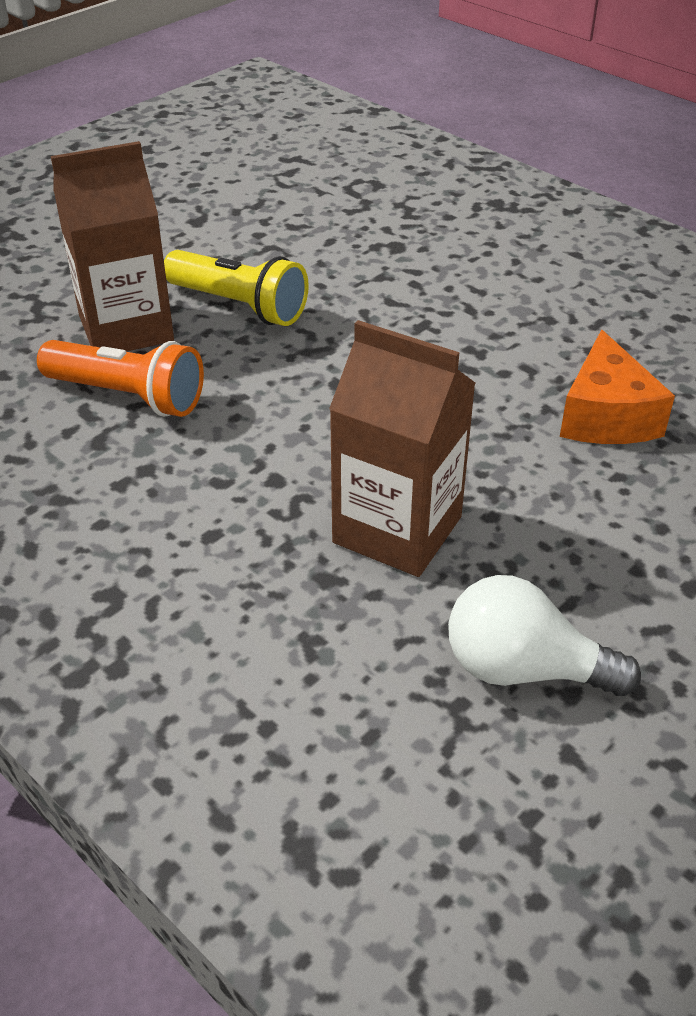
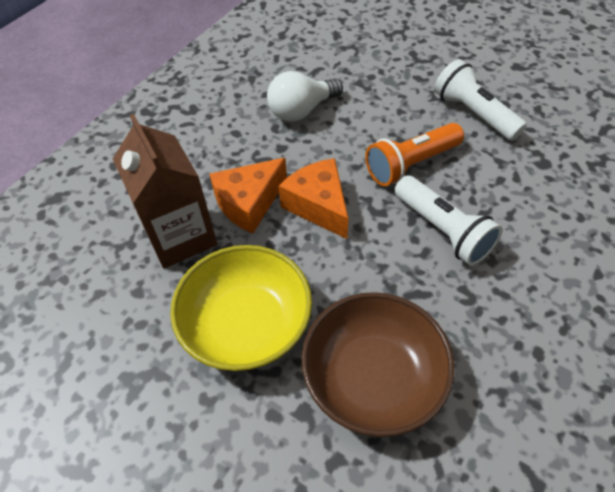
brown bowl: none = 0 -> [301,292,455,437] = 1
brown carton: [51,141,174,352] [329,320,476,577] = 2 -> [113,114,217,268] = 1
orange cheese: [560,330,675,444] = 1 -> [209,158,287,233] [278,158,348,239] = 2
white flashlight: none = 0 -> [395,175,503,266] [434,59,527,141] = 2
yellow bowl: none = 0 -> [170,245,312,371] = 1
yellow flashlight: [164,250,309,326] = 1 -> none = 0

